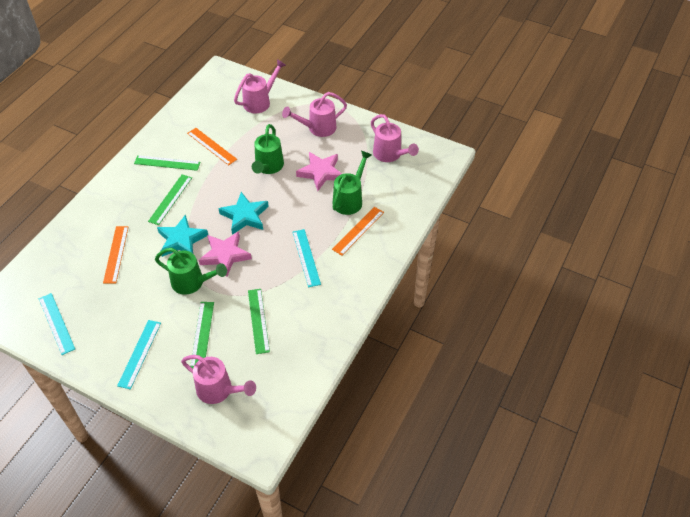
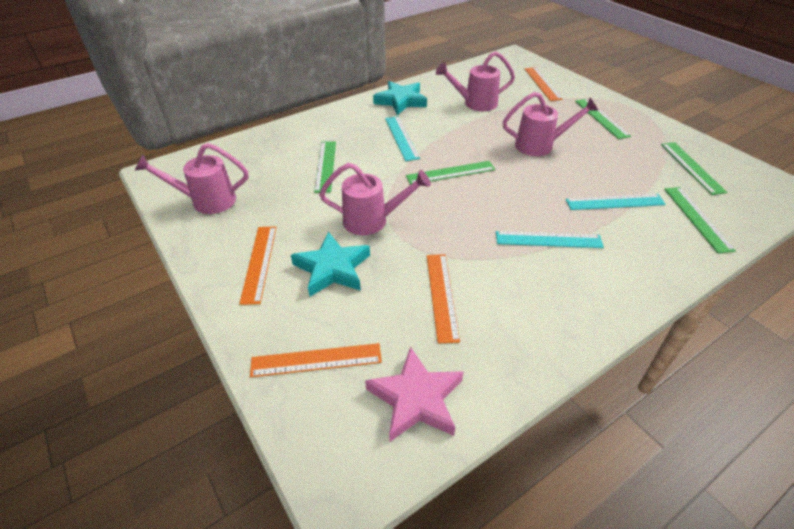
green ruler: [134,155,201,171] [148,174,192,225] [190,302,214,368] [248,289,270,354] = 4 -> [314,141,336,193] [406,161,495,185] [575,99,631,139] [661,142,727,195] [664,187,736,253] = 5
green watering can: [155,248,227,295] [252,124,284,174] [333,150,372,215] = 3 -> none = 0
orange ruler: [103,226,129,284] [187,128,237,165] [332,207,384,256] = 3 -> [239,227,276,305] [250,343,382,377] [427,254,460,343] [525,67,563,101] = 4
pink star: [199,232,252,277] [296,152,342,191] = 2 -> [365,346,463,442] = 1

